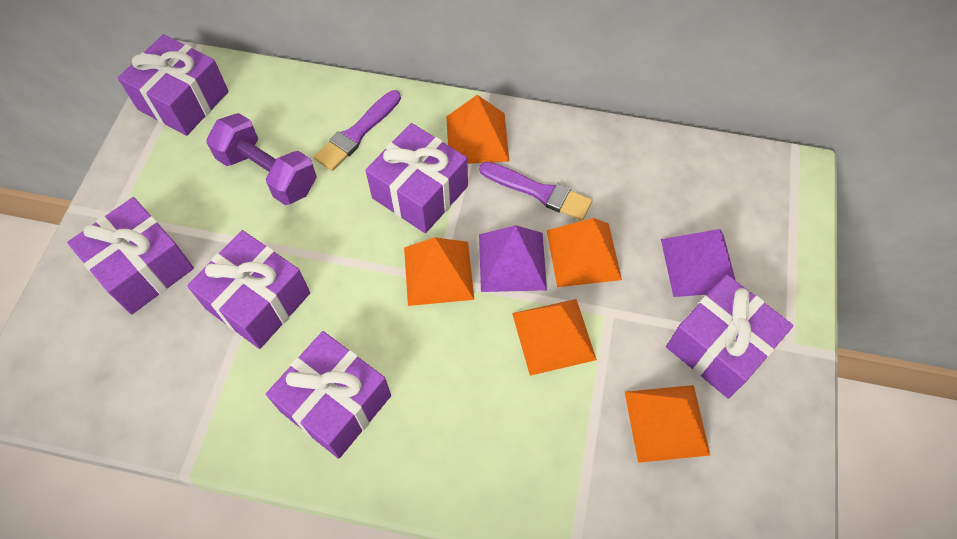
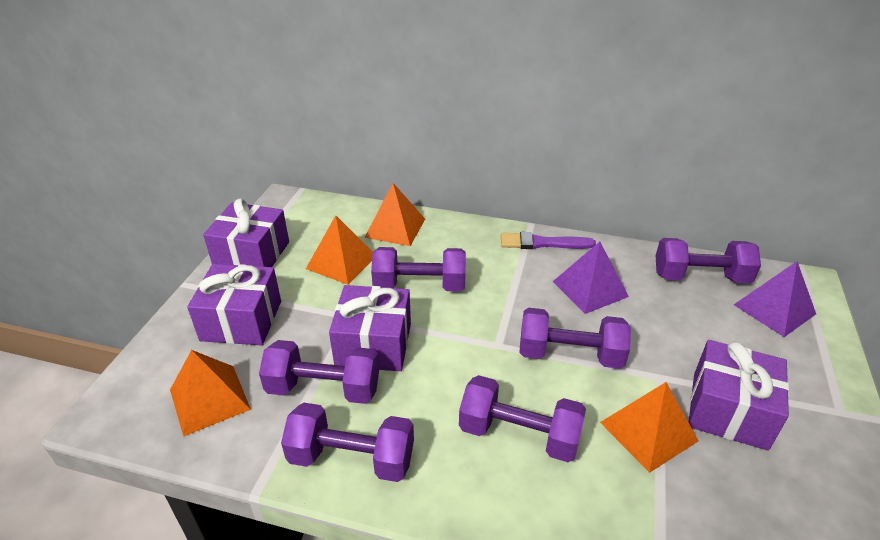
orange pyramid: [404,237,474,306] [446,95,509,164] [512,299,597,376] [546,218,622,287] [625,385,710,463] = 5 -> [170,350,251,436] [306,215,373,285] [364,183,425,246] [600,382,699,473] = 4
purple brush: [314,90,401,171] [479,162,592,221] = 2 -> [501,232,596,249] = 1
purple dumbbell: [206,113,317,205] = 1 -> [259,340,379,404] [281,403,414,482] [371,247,466,292] [459,375,586,462] [520,308,631,369] [656,238,761,284] = 6
purple gift: [67,197,194,315] [118,34,229,136] [187,230,310,349] [266,331,391,459] [365,123,468,233] [666,275,793,398] = 6 -> [187,264,281,345] [203,199,289,267] [329,285,411,371] [689,340,789,451] = 4

